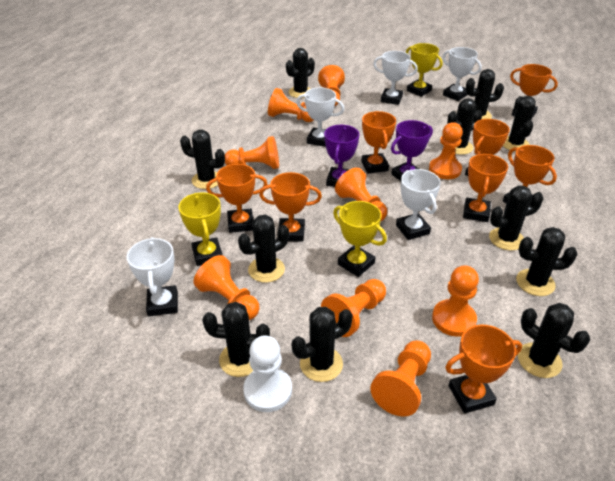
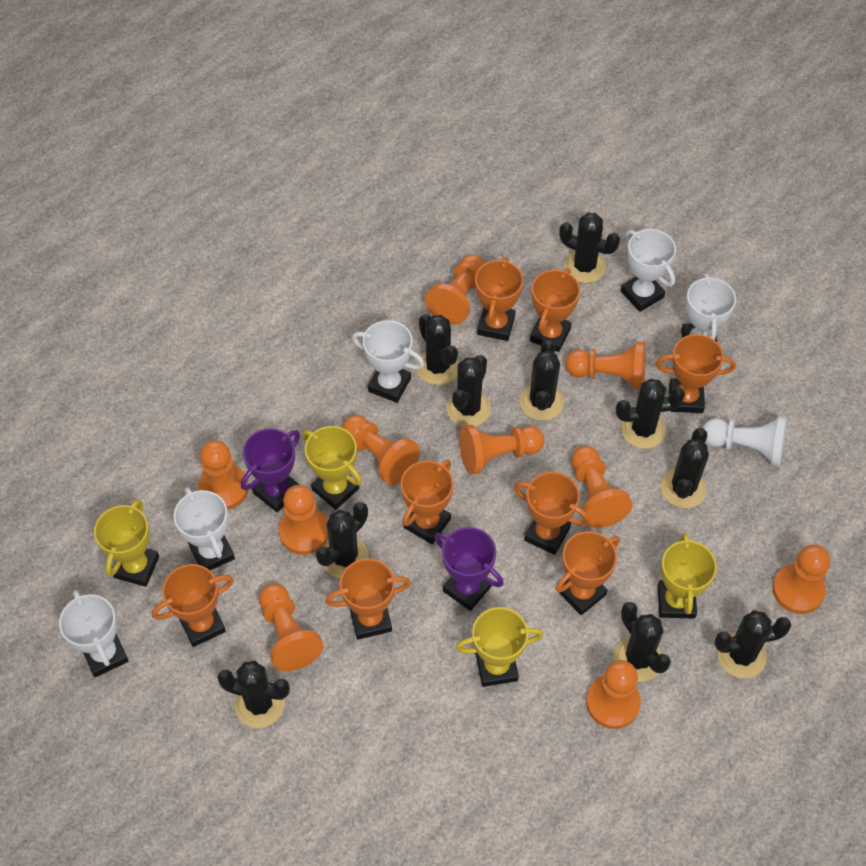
black cactus: [180,130,225,189] [202,302,270,377] [238,215,289,283] [286,48,315,98] [292,307,353,382] [447,98,482,155] [466,69,504,119] [489,185,543,251] [503,96,536,152] [516,227,577,296] [518,303,590,378] = 11 -> [217,661,290,728] [316,502,369,578] [416,314,459,385] [446,355,491,427] [520,340,564,421] [559,213,620,283] [614,602,671,682] [616,379,685,449] [661,428,709,508] [714,610,791,678] = 10
orange pawn: [194,255,260,320] [225,136,279,169] [268,88,314,122] [318,65,345,106] [321,279,386,337] [335,168,387,221] [370,341,431,416] [429,122,463,179] [432,265,479,337] = 9 -> [198,440,248,510] [259,583,324,671] [279,485,328,555] [342,415,420,485] [425,255,485,325] [459,425,544,475] [565,342,646,390] [571,446,632,528] [586,660,641,729] [772,544,830,614] = 10
yellow trophy: [179,193,222,266] [333,201,387,277] [406,43,442,97] = 3 -> [94,499,159,587] [302,426,362,510] [455,607,543,687] [658,533,717,618] = 4

